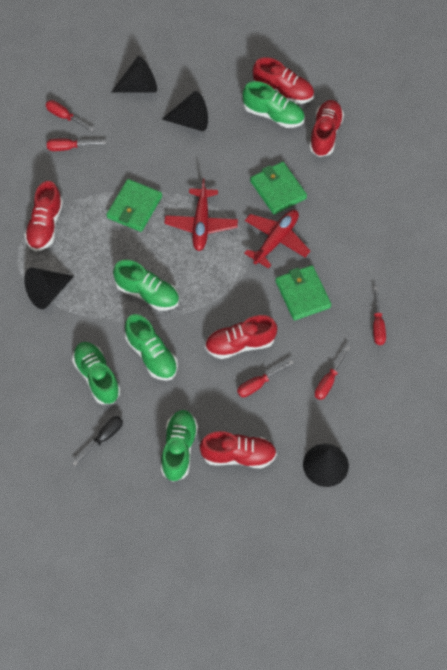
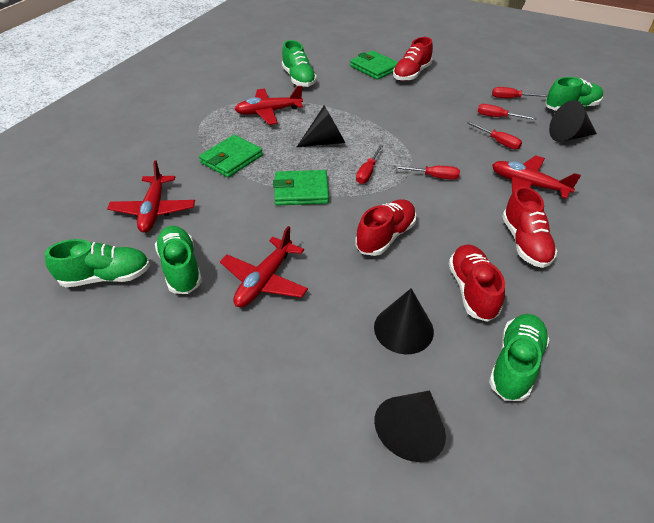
black screwdriver: [73,416,123,466] = 1 -> none = 0
red plane: [164,178,238,251] [244,210,310,269] = 2 -> [107,160,195,233] [220,226,308,307] [234,86,303,125] [492,155,581,199] = 4
red shoe: [25,181,63,251] [200,431,277,468] [205,315,277,359] [253,57,314,104] [309,100,344,157] = 5 -> [355,199,416,256] [393,37,433,81] [449,244,505,322] [502,186,557,268] = 4

